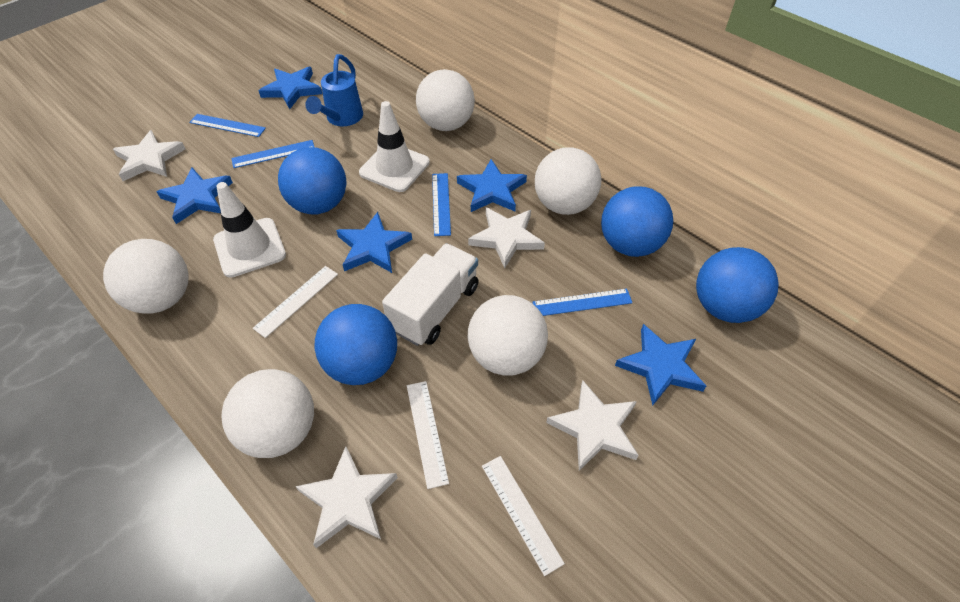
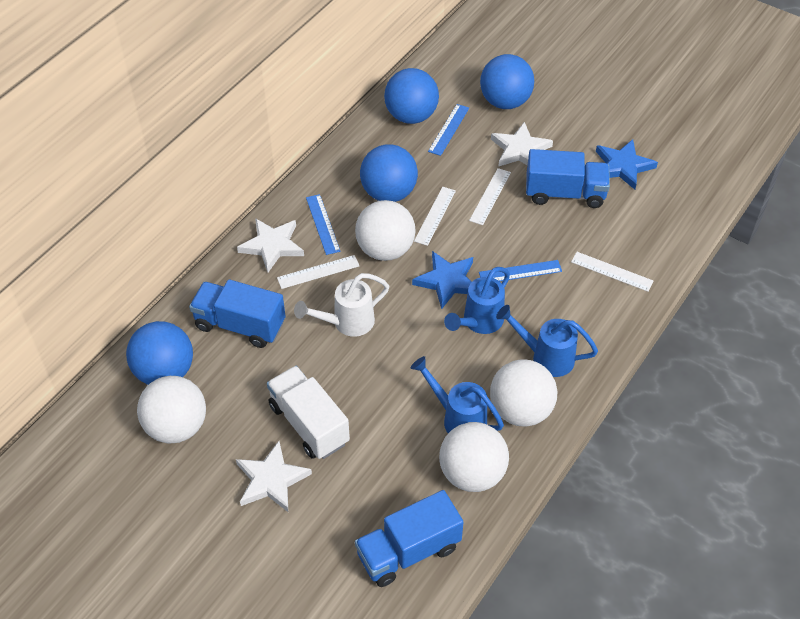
blue ruler: [189,114,266,137] [231,140,314,168] [432,173,451,236] [532,289,632,316] = 4 -> [306,194,341,255] [428,104,469,156] [479,260,562,281] = 3
blue star: [156,167,233,224] [258,67,322,109] [336,212,412,273] [457,159,527,212] [615,324,706,405] = 5 -> [412,251,473,309] [596,139,658,190] = 2
blue truck: none = 0 -> [189,280,285,348] [355,490,463,587] [526,149,610,208] = 3
blue watering can: [305,54,363,126] = 1 -> [411,356,504,433] [444,267,510,334] [496,305,598,377] = 3
white ball: [103,239,188,314] [221,369,314,458] [416,69,475,131] [468,295,548,375] [535,147,601,215] = 5 -> [137,376,206,443] [355,200,416,261] [439,422,509,492] [490,359,558,427] = 4
white ruler: [253,266,338,338] [407,381,449,489] [482,456,565,576] = 3 -> [277,255,360,289] [414,187,456,246] [469,168,511,225] [571,252,653,292] = 4
white star: [113,130,185,181] [295,446,398,548] [468,207,545,268] [546,381,639,471] = 4 -> [236,441,312,512] [237,218,304,272] [491,122,553,167] = 3
white traffic cone: [213,182,286,278] [359,101,430,192] = 2 -> none = 0
white watering can: none = 0 -> [294,273,389,337] = 1

